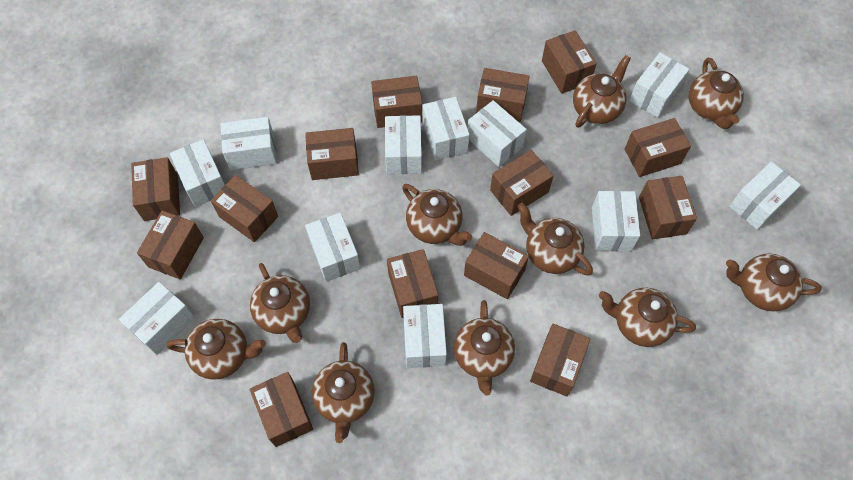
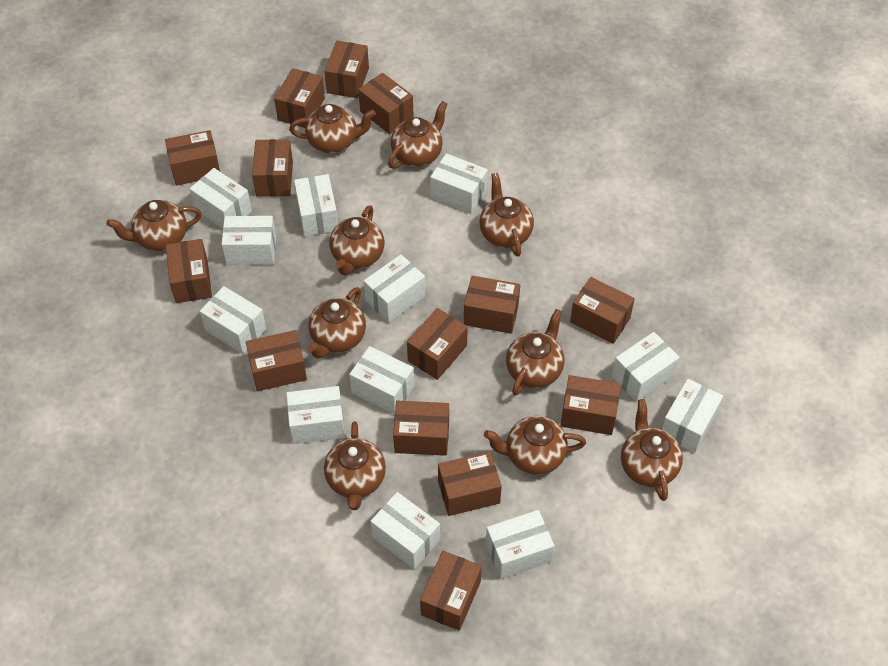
white box: [119,282,195,355] [170,139,225,207] [221,117,277,170] [305,213,360,282] [385,115,422,174] [403,304,447,368] [422,97,470,161] [467,100,527,167] [592,191,640,251] [629,53,689,118] [729,162,801,230] = 11 -> [190,168,252,229] [200,286,266,354] [222,216,276,265] [286,386,345,444] [294,174,338,236] [349,346,414,415] [364,254,425,323] [371,492,440,569] [430,153,488,214] [486,510,554,579] [612,332,680,402] [662,379,723,453] = 12

